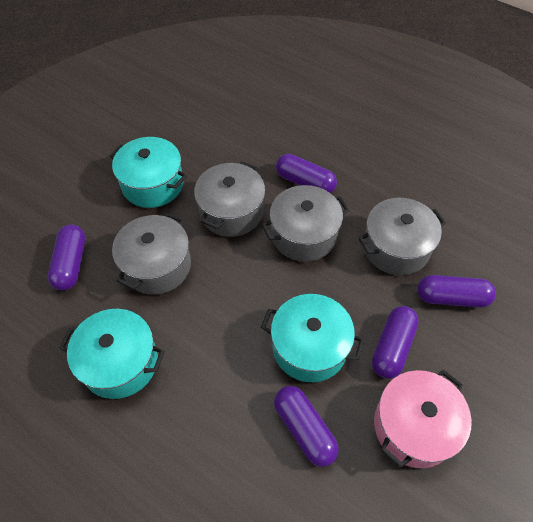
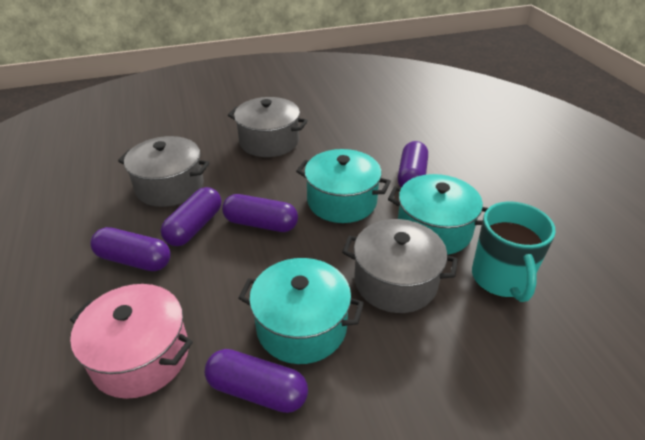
grey pot: [112,213,191,295] [194,161,265,237] [262,185,349,262] [358,198,446,275] = 4 -> [118,136,209,207] [228,97,308,157] [342,219,458,313] = 3
turquoise mug: none = 0 -> [472,201,556,302] = 1

